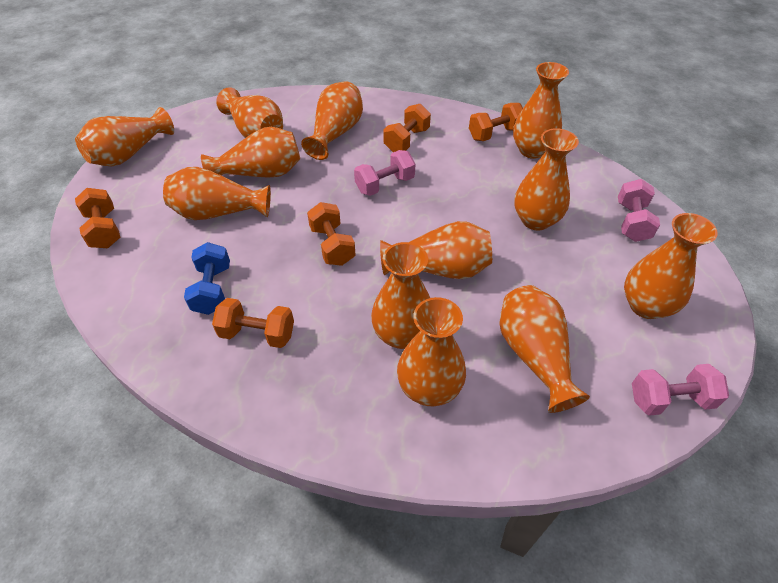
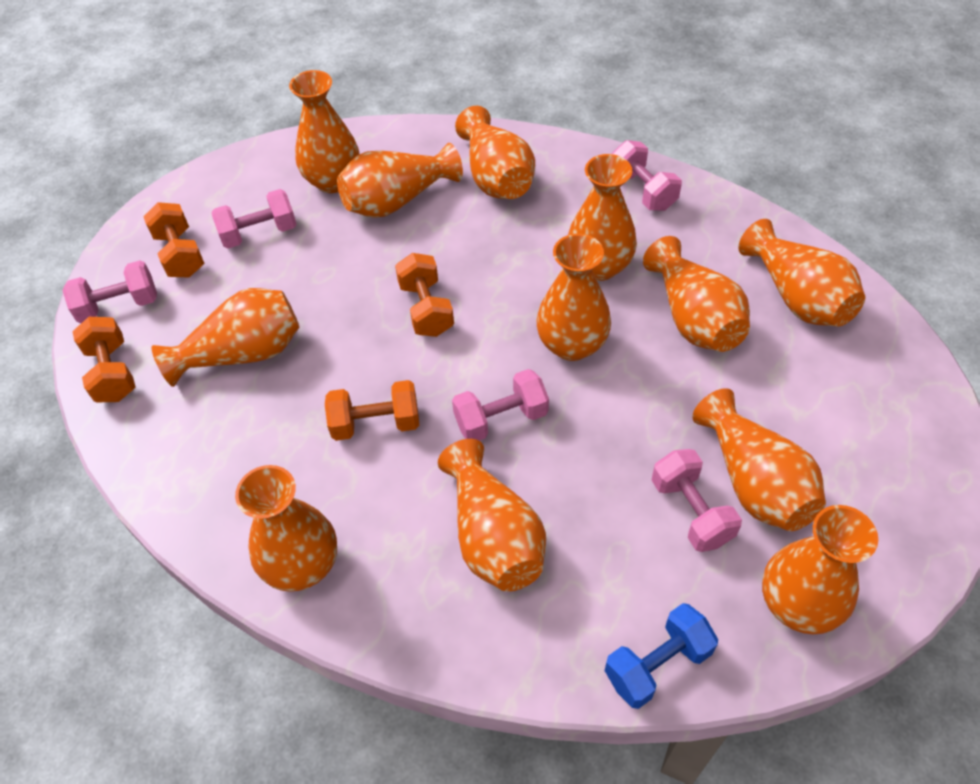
orange dumbbell: [75,188,120,248] [212,298,294,348] [307,202,356,266] [383,104,431,152] [469,103,523,141] = 5 -> [72,317,136,402] [143,202,204,278] [325,380,419,441] [395,253,454,337] = 4
pink dumbbell: [354,150,415,196] [618,179,660,242] [632,364,729,416] = 3 -> [62,260,157,323] [212,189,296,249] [452,369,549,441] [612,140,682,211] [652,449,742,552] = 5

